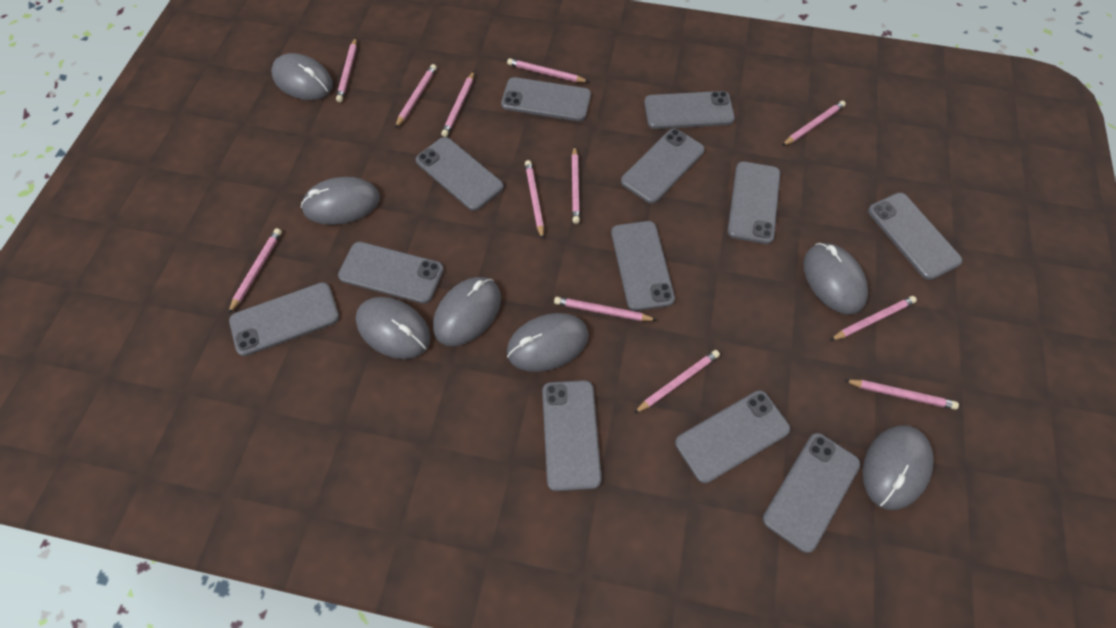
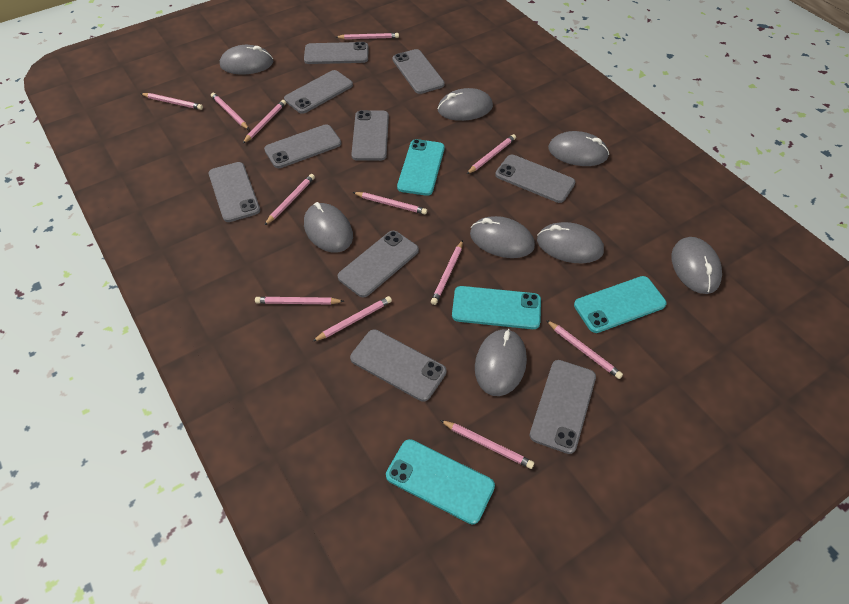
grey mouse: [271,53,333,100] [301,177,380,225] [356,297,431,359] [433,277,501,346] [507,313,589,372] [803,243,868,315] [862,425,934,510] = 7 -> [220,45,273,74] [304,202,353,253] [438,88,493,121] [470,216,535,258] [475,329,527,396] [537,222,604,263] [548,131,609,166] [671,237,722,294] = 8
grey phone: [229,282,339,356] [338,242,444,304] [416,137,504,211] [501,77,591,121] [542,380,602,491] [611,221,675,311] [621,129,705,204] [644,91,735,129] [675,390,791,483] [728,161,781,244] [763,433,861,553] [868,193,962,280] = 12 -> [208,162,260,222] [264,124,341,168] [284,70,353,114] [304,42,368,64] [338,231,419,297] [350,329,446,402] [351,110,389,161] [392,49,445,94] [495,155,575,203] [530,360,596,454] = 10
turquoise phone: none = 0 -> [386,439,495,524] [397,139,445,196] [452,286,541,329] [574,276,667,333] = 4

